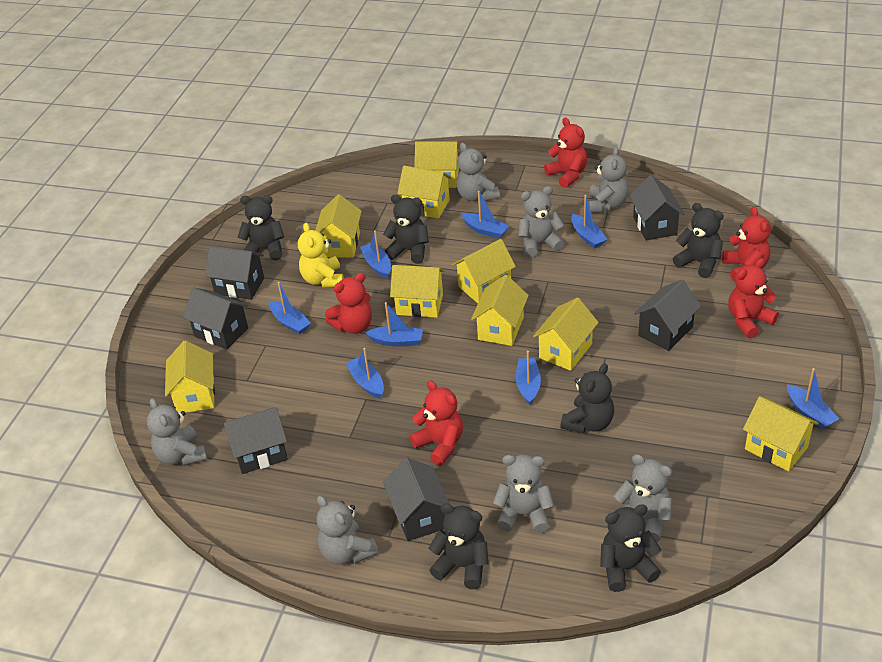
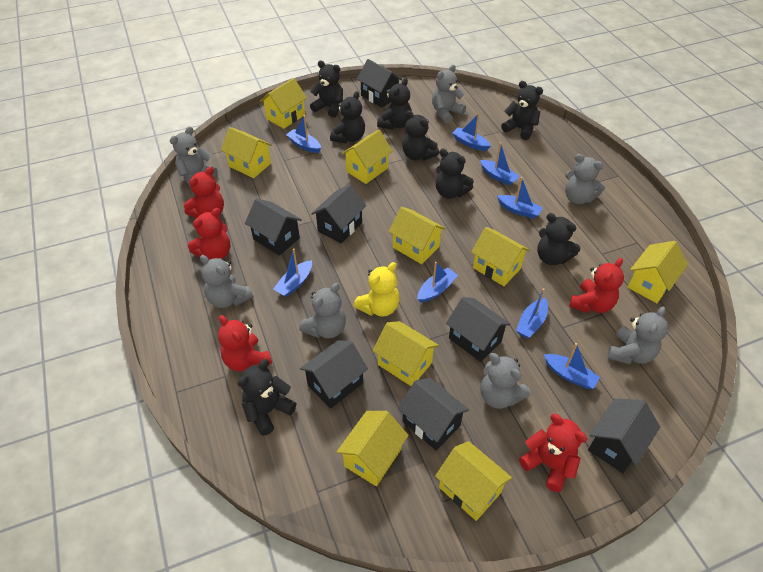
black house: [183,288,248,350] [205,246,264,300] [224,407,288,474] [383,458,449,541] [629,175,684,241] [634,279,701,351] = 6 -> [245,198,302,256] [300,340,368,409] [311,184,366,243] [357,59,402,108] [398,378,469,450] [446,297,511,362] [588,398,660,473] = 7
black teddy bear: [238,195,284,260] [383,195,429,264] [428,503,489,589] [560,363,614,434] [600,504,661,592] [673,203,724,278] = 6 -> [237,359,297,436] [310,60,343,118] [330,91,365,143] [377,78,412,130] [402,110,439,160] [436,149,474,199] [501,81,543,140] [537,213,580,265] = 8

